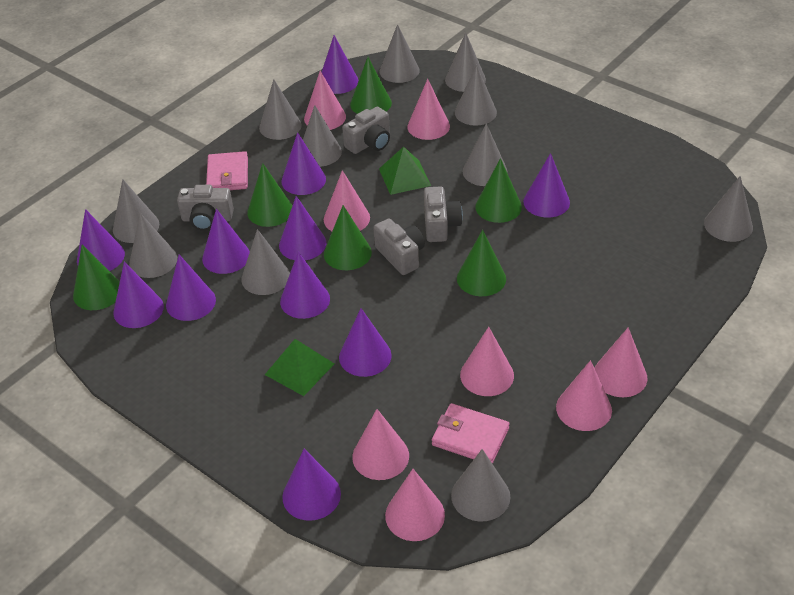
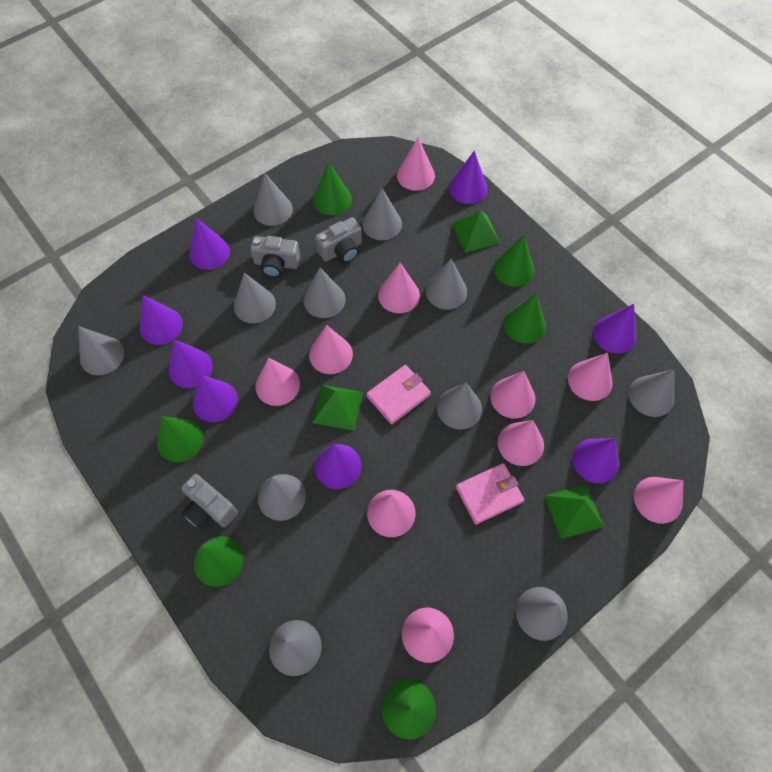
green pyramid: [265,339,334,396] [379,147,431,195] = 2 -> [312,385,363,431] [452,211,500,253] [544,484,604,539] = 3
grey camera: [177,185,234,231] [342,107,390,154] [374,219,425,275] [424,186,463,242] = 4 -> [181,474,238,529] [250,236,300,277] [315,217,362,263] = 3
pink cone: [304,71,346,130] [324,170,370,231] [352,409,409,480] [385,469,445,541] [407,79,450,140] [460,327,514,396] [556,360,612,431] [594,327,647,397] = 8 -> [255,358,300,406] [309,325,353,374] [367,490,415,537] [378,263,420,313] [397,138,435,191] [402,608,454,663] [490,371,536,419] [498,420,544,466] [568,353,613,401] [634,477,684,524] = 10
purple cone: [77,209,125,271] [113,262,164,328] [166,255,216,321] [202,209,250,274] [279,196,326,260] [280,252,330,319] [281,132,326,195] [282,449,341,521] [322,35,358,94] [339,308,392,377] [523,153,570,218] = 11 -> [140,295,183,345] [168,339,213,388] [189,218,230,270] [193,375,238,422] [315,444,362,489] [449,151,488,204] [572,438,619,483] [593,304,637,354] = 8

